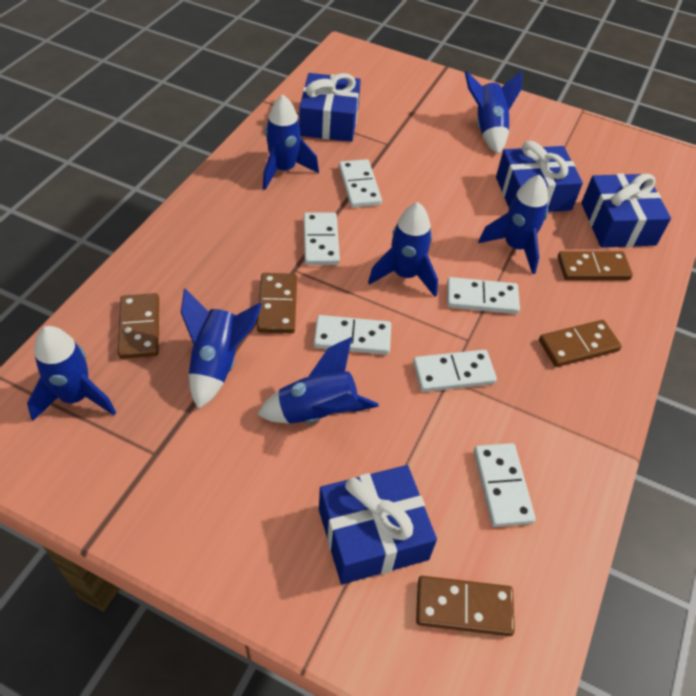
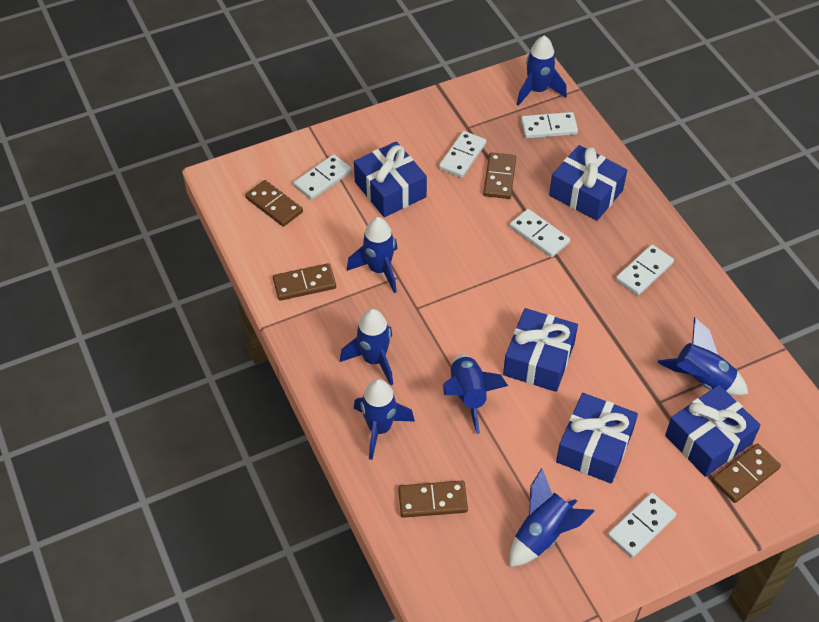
blue gift: [299,73,361,142] [319,465,437,584] [496,141,583,212] [581,174,671,248] = 4 -> [354,141,427,217] [503,308,578,392] [549,145,627,221] [556,393,638,484] [665,385,761,477] = 5

